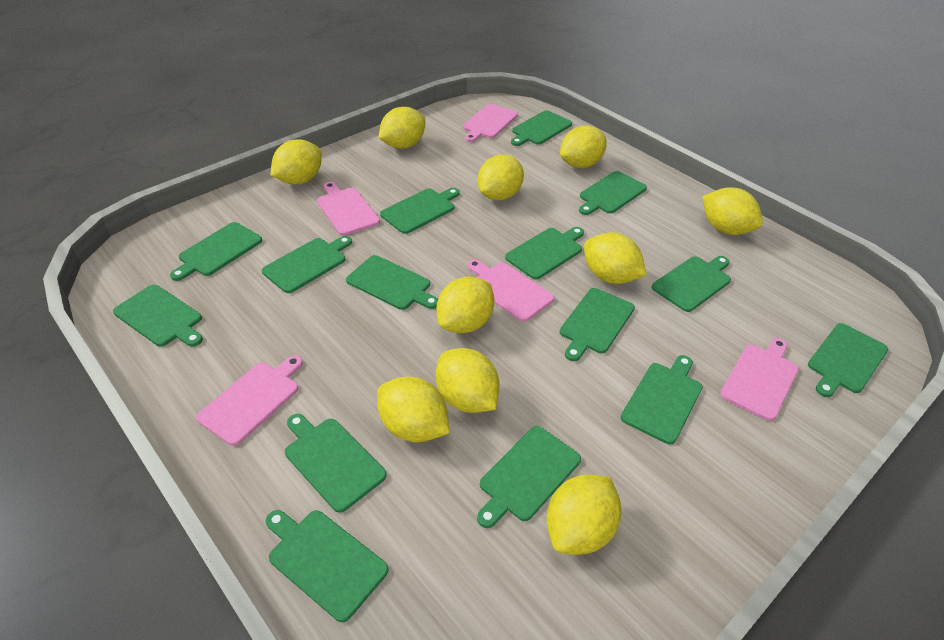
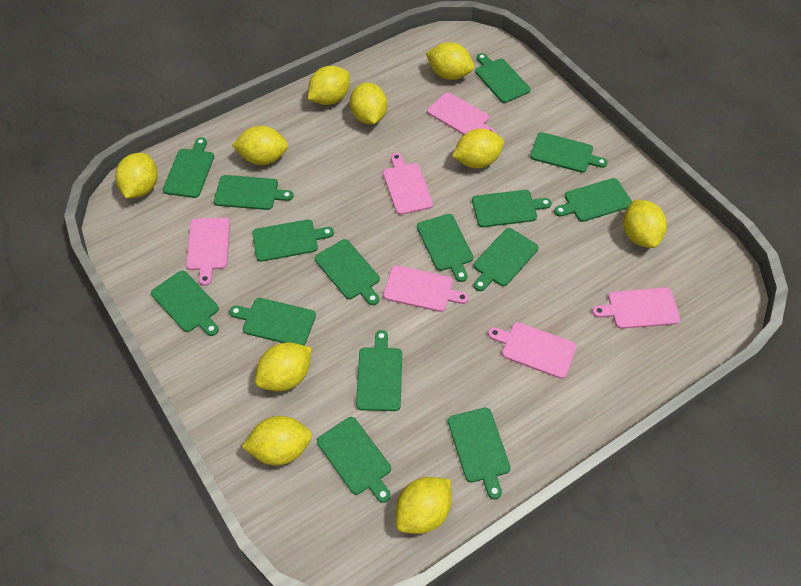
pink cutting board: [196,355,303,446] [317,182,380,236] [463,104,518,142] [467,259,554,322] [720,338,799,421] = 5 -> [186,217,230,286] [383,153,433,215] [383,265,469,312] [427,92,495,135] [488,322,577,379] [592,287,680,329] = 6

